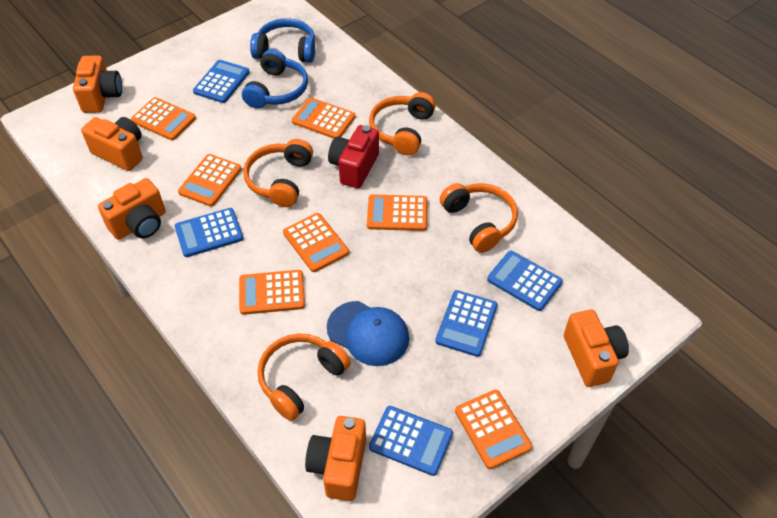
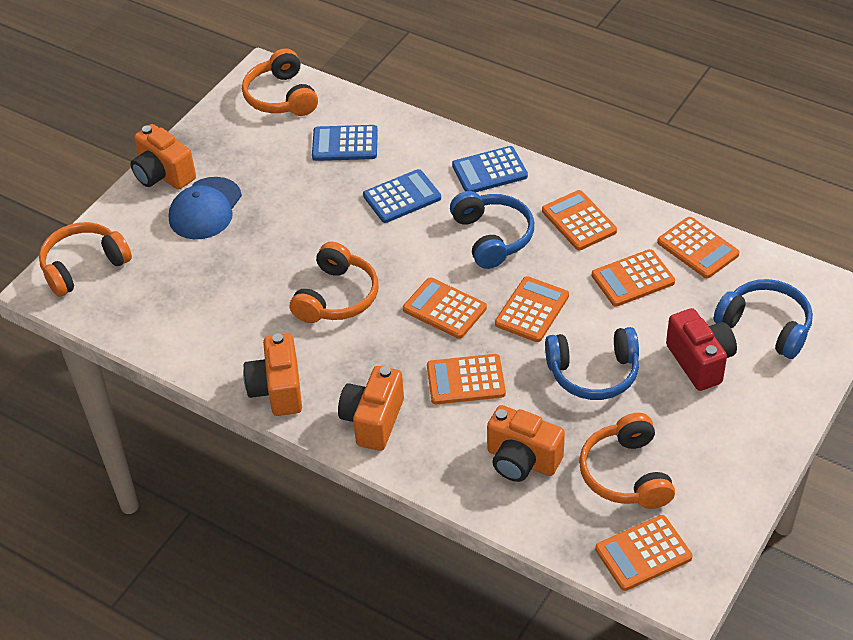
blue calculator: [175,208,243,257] [193,60,250,103] [369,406,453,476] [435,290,497,357] [487,251,563,311] = 5 -> [312,125,378,161] [363,169,441,223] [452,146,528,193] = 3
blue headphones: [242,49,308,108] [250,18,315,63] = 2 -> [450,191,534,269] [545,327,639,400] [713,279,813,359] = 3
orange camera: [73,55,122,113] [81,117,143,171] [98,178,166,240] [305,416,366,501] [564,310,629,387] = 5 -> [130,124,196,190] [243,333,302,416] [338,366,404,451] [487,405,565,482] = 4

